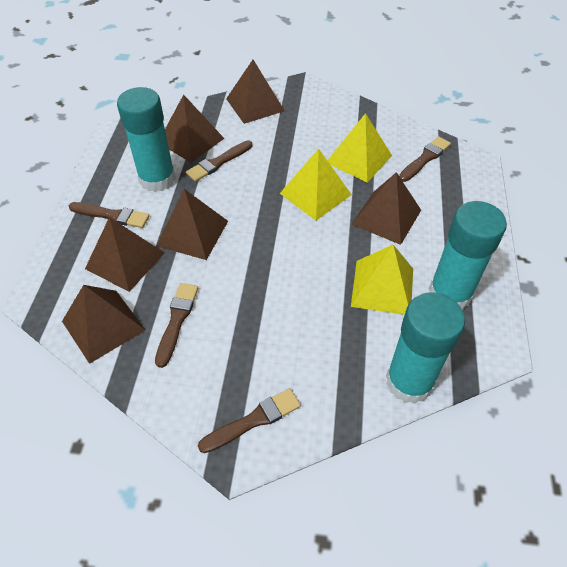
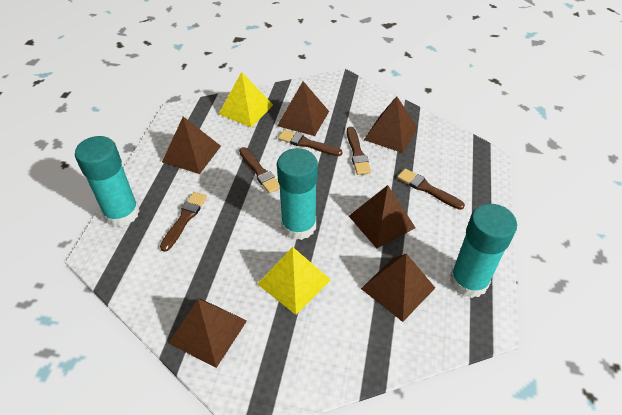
yellow pyramid: [280,149,352,221] [327,113,392,183] [351,245,413,315] = 3 -> [219,72,273,127] [258,247,331,315] = 2

